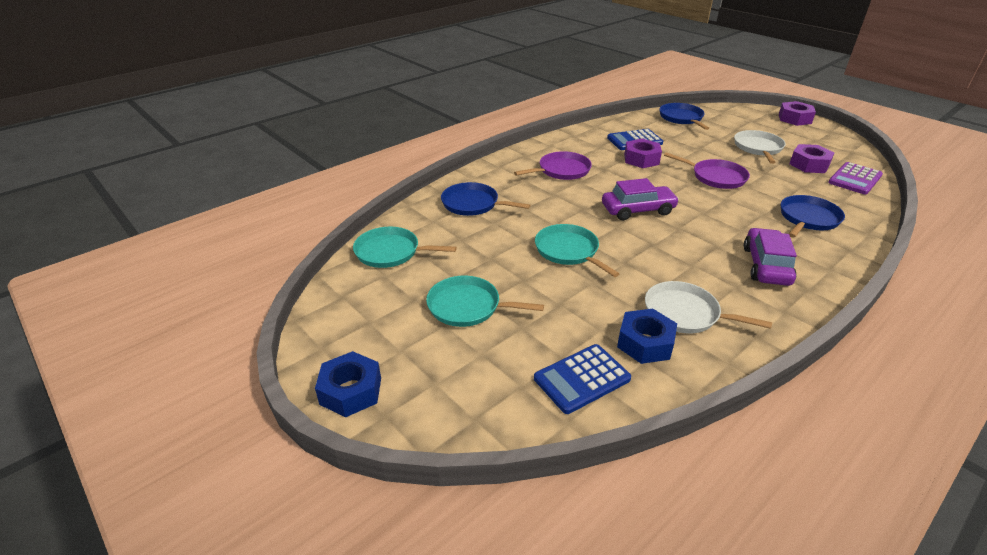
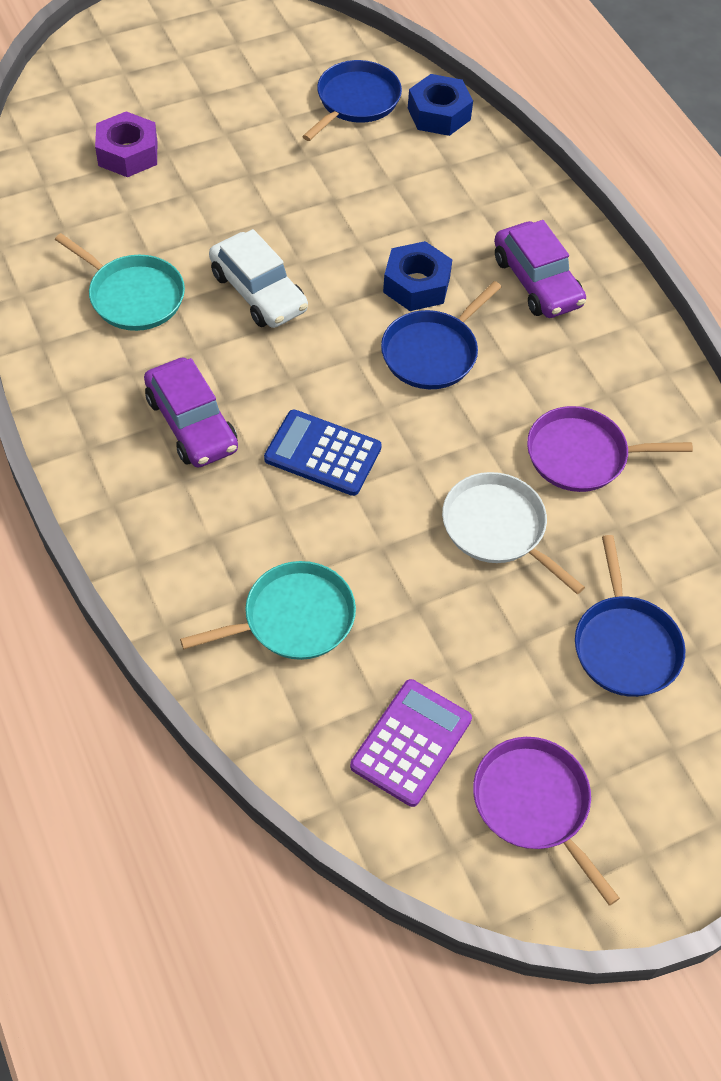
blue calculator: [534,344,631,414] [607,129,663,150] = 2 -> [264,410,382,496] = 1
purple nut: [624,139,662,168] [779,101,816,126] [789,144,834,173] = 3 -> [95,111,157,177] = 1
turquoise pan: [353,227,457,268] [426,276,544,327] [535,224,619,277] = 3 -> [55,233,185,331] [180,561,356,660] = 2
white car: none = 0 -> [209,229,308,328] = 1
white pan: [645,281,772,333] [734,130,786,164] = 2 -> [442,472,585,594] = 1

